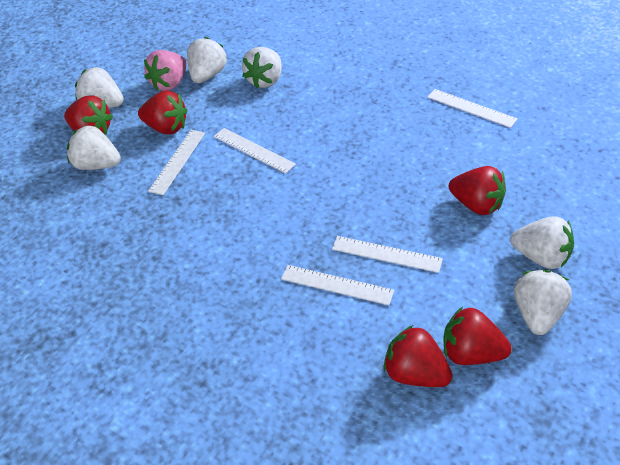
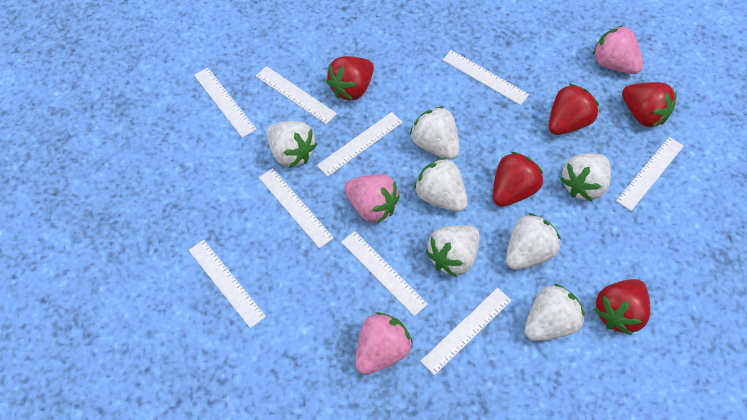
pink strawberry: [144,50,187,91] = 1 -> [344,174,400,224] [355,312,413,375] [593,25,643,74] = 3
white ruler: [148,130,205,195] [213,128,296,174] [281,265,394,305] [332,236,443,273] [427,89,517,128] = 5 -> [189,240,266,328] [194,68,257,138] [256,66,337,124] [259,168,334,248] [317,112,403,177] [341,231,428,316] [420,288,512,375] [442,50,529,105] [616,137,684,211] = 9
white strawberry: [67,126,121,170] [75,67,124,108] [187,37,227,83] [242,47,282,88] [510,216,574,269] [514,270,572,335] = 6 -> [266,121,317,168] [410,106,459,160] [414,157,468,212] [426,225,480,277] [506,213,561,270] [524,283,585,341] [560,153,611,202] = 7

